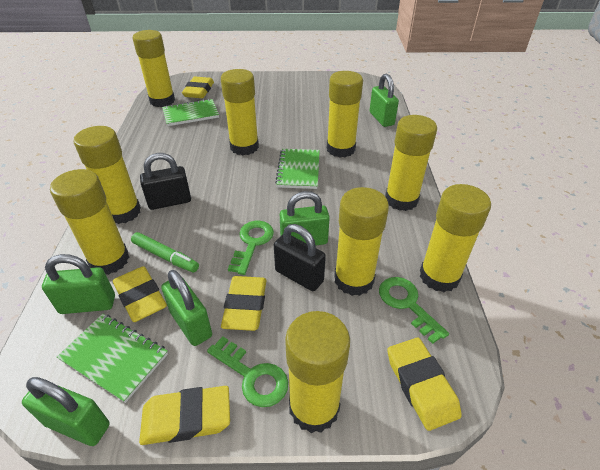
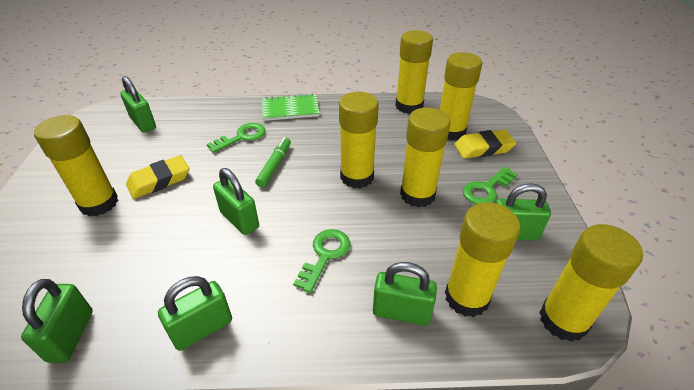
black padlock: [140,153,191,210] [274,224,326,291] = 2 -> none = 0
green notebook: [57,314,168,403] [162,99,219,126] [275,149,320,189] = 3 -> [262,93,320,121] = 1
green padlock: [22,377,110,446] [42,254,115,314] [161,270,212,346] [280,191,330,245] [370,73,399,127] = 5 -> [21,279,93,363] [120,76,156,133] [158,276,232,351] [213,168,259,235] [373,262,437,326] [496,183,551,241] = 6
yellow eraser: [113,266,167,322] [139,386,230,445] [182,77,214,98] [221,276,267,331] [387,337,462,431] = 5 -> [126,155,189,199] [454,130,516,159] = 2
yellow glue stick: [50,169,129,275] [74,126,141,224] [132,30,175,107] [221,69,259,155] [285,311,350,433] [327,71,363,158] [334,187,389,296] [385,115,437,211] [420,184,491,292] = 9 -> [34,115,118,216] [339,92,379,188] [395,30,433,114] [400,107,450,208] [440,52,482,141] [445,202,520,317] [539,224,643,342] = 7

